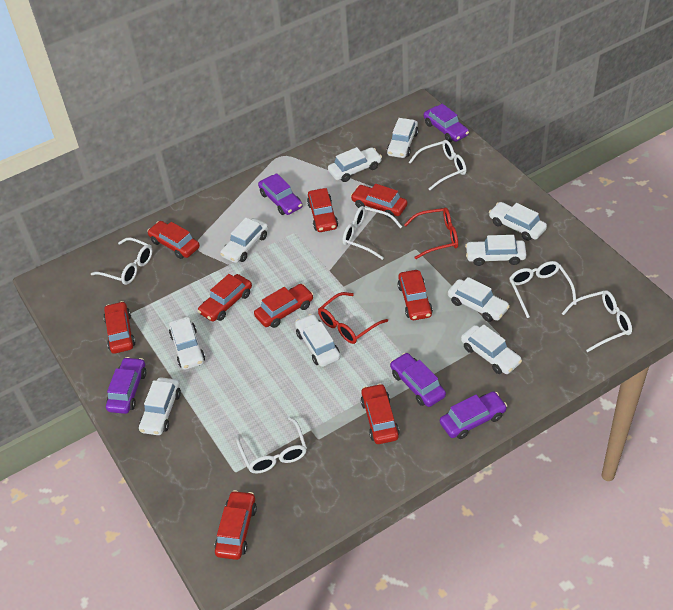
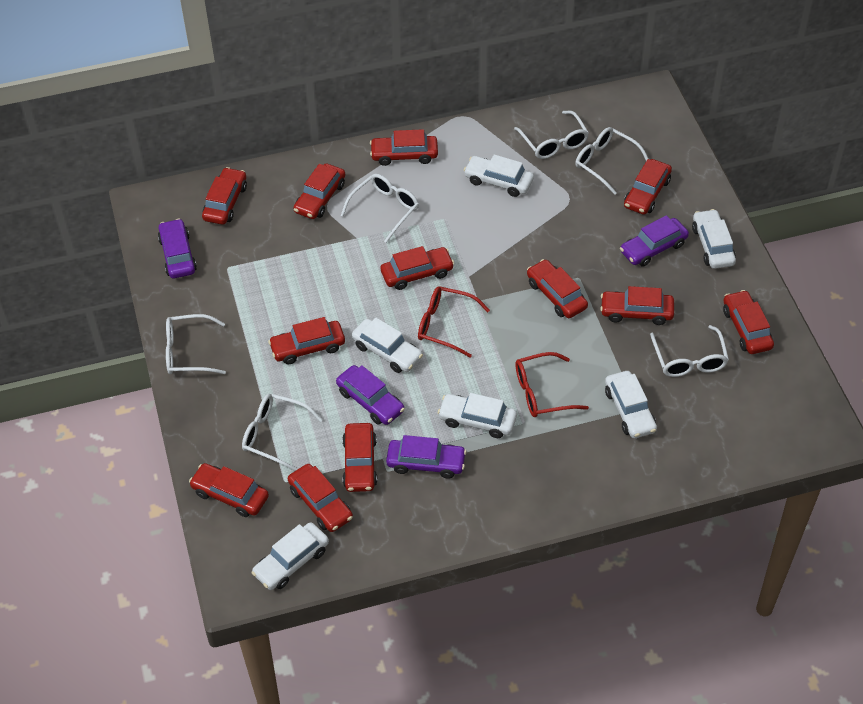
purple car: [106,357,146,414] [258,173,302,215] [390,353,446,407] [424,104,469,142] [440,391,507,439] = 5 -> [158,219,197,279] [336,365,405,425] [386,435,467,479] [620,215,689,267] = 4
red car: [103,301,135,354] [147,221,200,259] [198,274,252,322] [215,490,257,560] [254,284,314,328] [307,188,338,232] [351,184,407,219] [361,383,400,444] [398,270,433,320] = 9 -> [189,463,269,517] [202,167,247,225] [268,317,345,365] [288,464,353,532] [294,163,345,219] [342,423,377,492] [370,129,438,166] [381,246,454,290] [527,259,588,318] [600,286,674,325] [624,159,672,215] [723,290,774,354] = 12
white car: [139,377,181,435] [169,317,205,370] [220,218,268,263] [295,314,340,367] [328,147,382,182] [387,118,419,158] [448,277,510,322] [461,324,522,374] [465,235,526,266] [489,202,547,241] = 10 -> [252,522,329,590] [352,318,423,373] [438,393,517,438] [463,154,534,197] [605,371,657,438] [692,209,736,269] = 6

